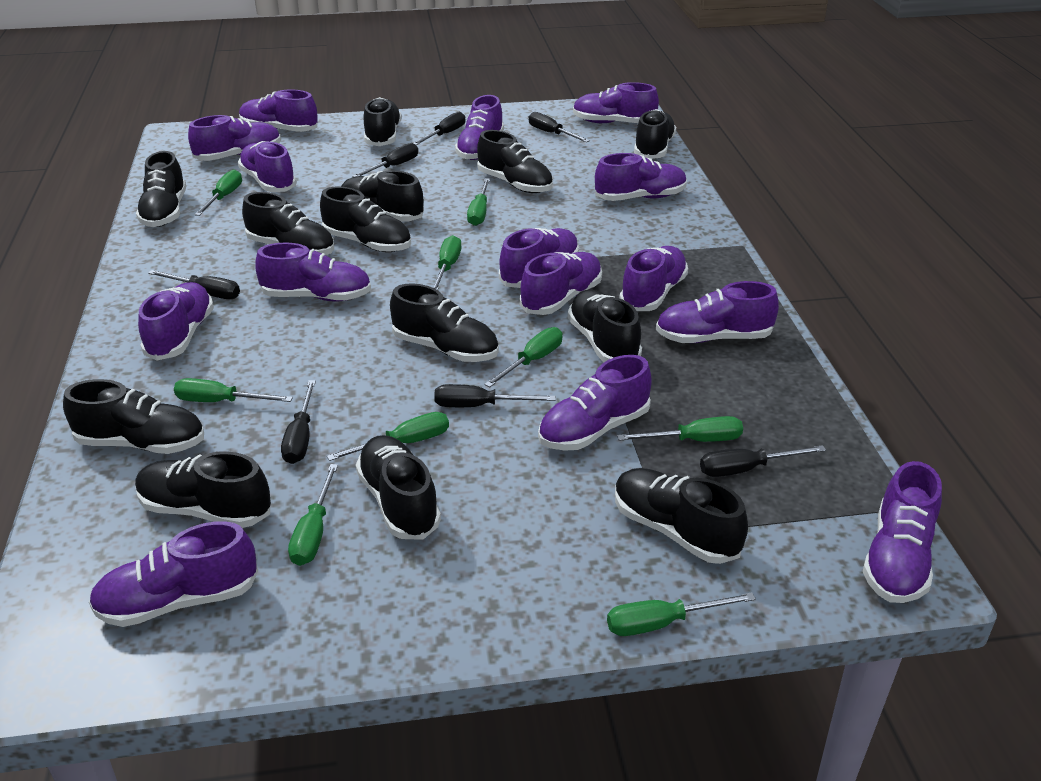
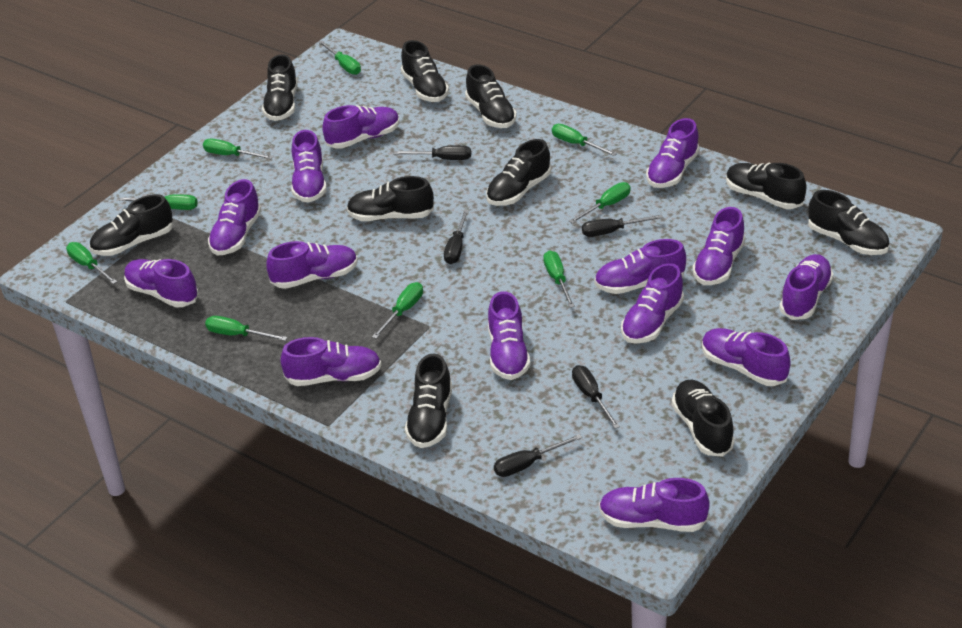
black screwdriver: [148,270,240,299] [281,380,316,464] [352,143,418,177] [413,111,465,145] [434,384,556,407] [529,112,590,142] [700,445,826,477] = 7 -> [394,145,471,160] [444,209,469,264] [494,434,582,477] [572,365,620,429] [582,215,663,237] = 5
black shoe: [63,379,204,454] [135,451,271,528] [136,151,186,227] [242,192,334,255] [320,186,411,252] [341,170,424,222] [356,435,441,539] [364,97,402,146] [390,283,499,362] [477,130,553,193] [568,290,642,362] [615,468,748,564] [634,109,676,159] = 13 -> [89,194,173,256] [262,54,298,121] [347,176,434,221] [401,40,449,102] [405,353,452,448] [465,64,517,128] [486,139,551,206] [672,380,735,457] [726,162,806,209] [808,190,889,255] = 10
purple shoe: [89,521,258,627] [138,282,214,360] [188,115,281,161] [238,141,297,192] [239,89,318,132] [255,242,371,302] [455,95,504,160] [499,228,579,288] [520,252,602,315] [538,355,652,451] [573,82,659,123] [595,153,687,201] [619,246,688,311] [656,281,779,343] [863,461,942,603] = 15 -> [124,259,199,308] [208,179,262,255] [266,241,358,289] [280,337,382,386] [291,130,326,203] [322,105,400,149] [488,291,530,380] [594,239,686,294] [599,478,710,532] [621,263,684,343] [646,118,700,188] [692,207,745,285] [702,328,791,386] [779,254,833,320] = 14

